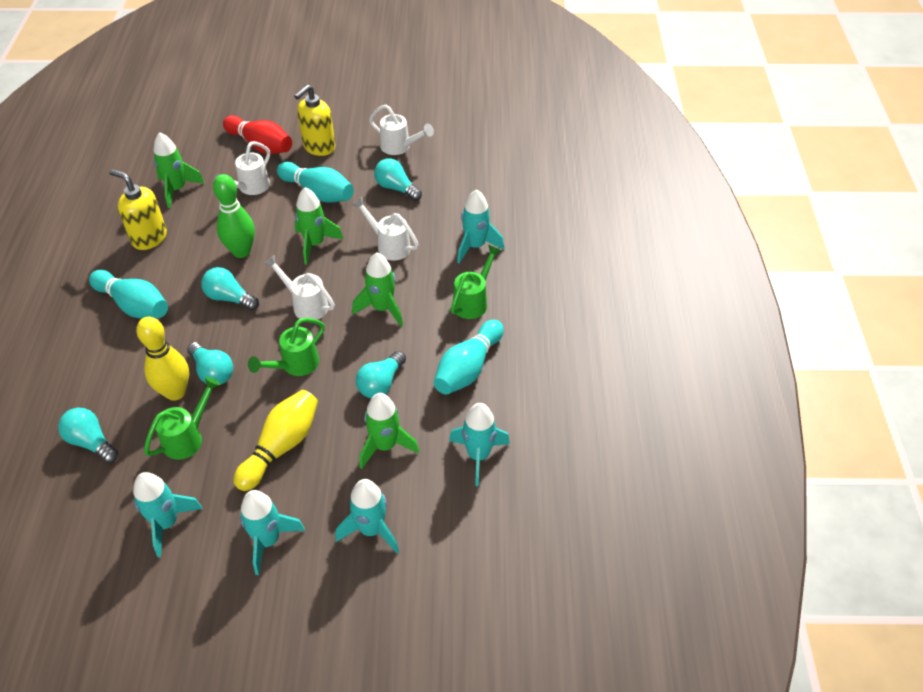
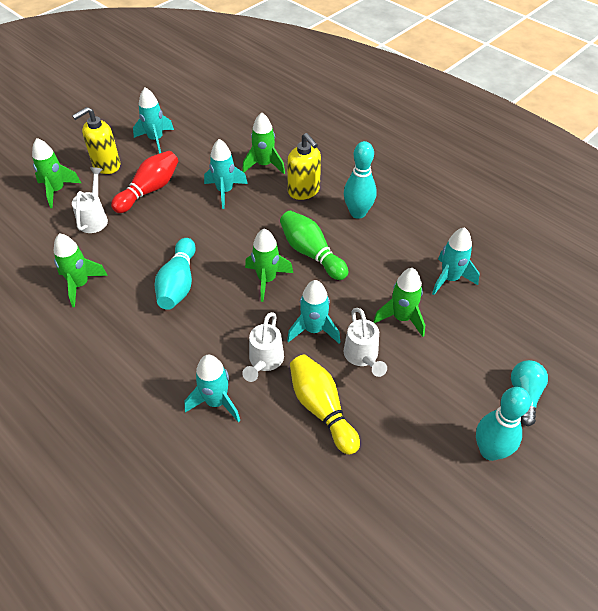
green rocket: [154,132,205,208] [295,187,343,265] [352,253,403,327] [360,393,419,469] = 4 -> [32,138,81,208] [54,233,108,307] [242,112,285,174] [245,229,293,302] [373,268,425,337] = 5
green watering can: [144,377,221,460] [248,318,325,376] [451,245,502,319] = 3 -> none = 0
turquoise light bulb: [58,408,118,463] [187,342,233,384] [201,267,259,310] [356,351,406,398] [374,158,422,201] = 5 -> [511,360,548,426] = 1
white watering can: [214,141,270,195] [264,255,335,320] [352,196,419,261] [369,105,434,155] = 4 -> [72,167,108,233] [242,312,284,382] [344,308,387,377] = 3
yellow bowling pin: [136,317,189,401] [233,390,318,491] = 2 -> [290,355,360,455] = 1

